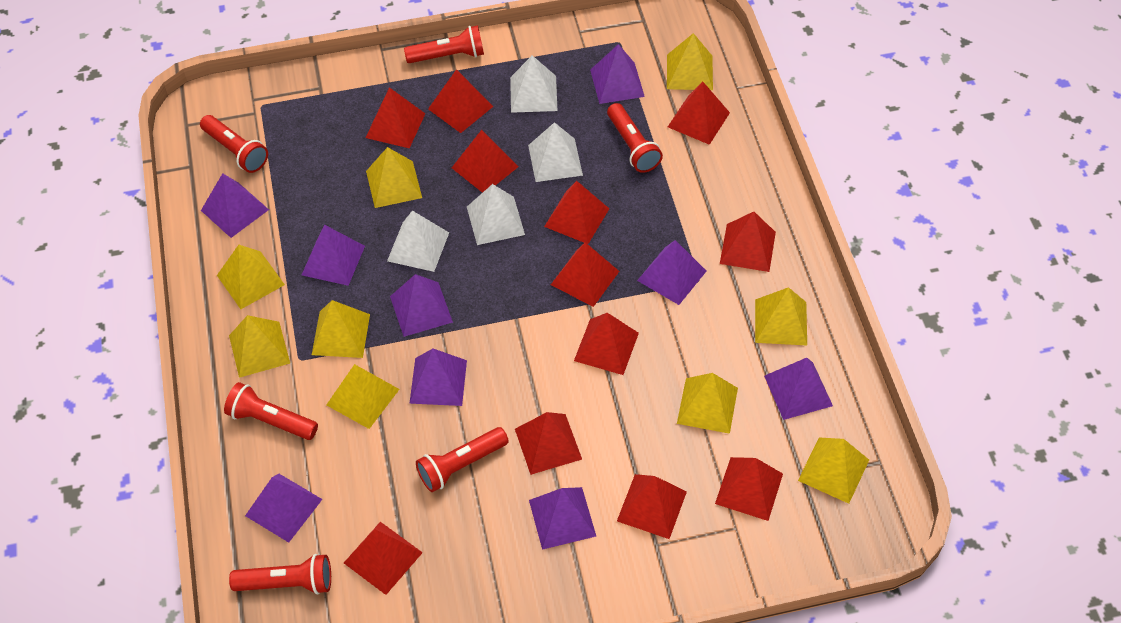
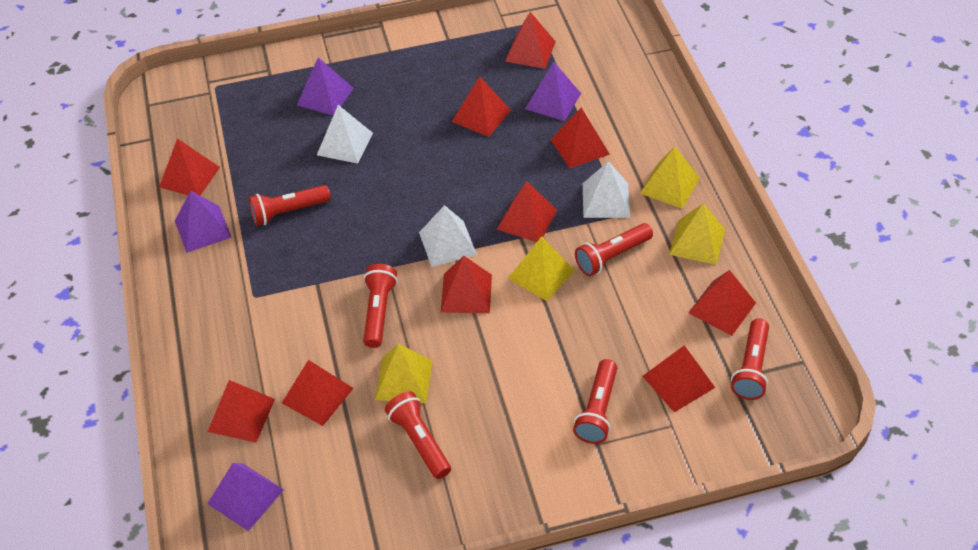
purple pyramid: [201,173,269,238] [245,474,322,543] [302,225,365,286] [390,274,453,337] [409,349,467,406] [529,487,596,550] [590,44,645,104] [637,240,706,305] [764,358,833,420] = 9 -> [175,191,232,253] [207,463,284,531] [297,57,354,115] [525,62,581,121] = 4
red pyramid: [344,522,423,595] [366,87,425,148] [428,69,493,133] [452,130,518,193] [515,412,582,475] [544,181,609,244] [551,242,619,307] [574,313,639,375] [617,474,687,539] [668,82,730,145] [715,457,783,521] [720,212,776,272] = 12 -> [159,138,220,195] [207,380,275,443] [282,360,354,426] [441,256,492,313] [452,76,511,137] [496,181,557,242] [505,12,556,69] [550,107,610,168] [642,345,715,412] [688,270,756,336] = 10
white pyramid: [387,211,449,272] [467,184,525,245] [510,55,558,113] [528,122,583,182] = 4 -> [317,105,373,164] [419,205,477,267] [583,161,630,218] = 3
yellow pyramid: [217,245,285,309] [229,315,290,378] [312,300,370,358] [326,364,400,429] [366,147,422,208] [667,33,713,90] [677,373,738,434] [755,287,807,345] [798,438,869,504] = 9 -> [375,344,433,403] [508,236,575,301] [640,146,700,209] [669,203,725,265] = 4

